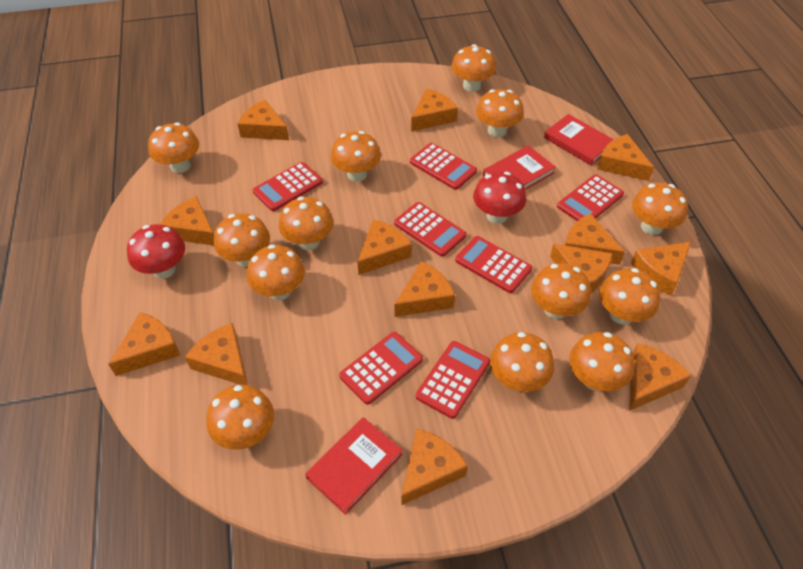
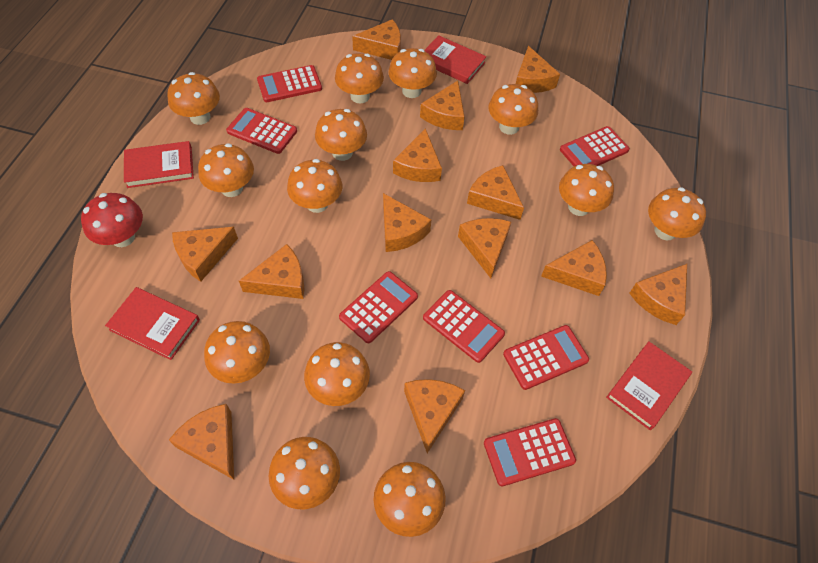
red book: [305,417,403,515] [483,145,556,190] [544,114,614,166] = 3 -> [105,287,200,360] [124,141,194,188] [424,35,486,84] [606,341,692,430] = 4
red mushroom: [127,224,185,279] [473,172,526,224] = 2 -> [81,193,143,247] = 1

